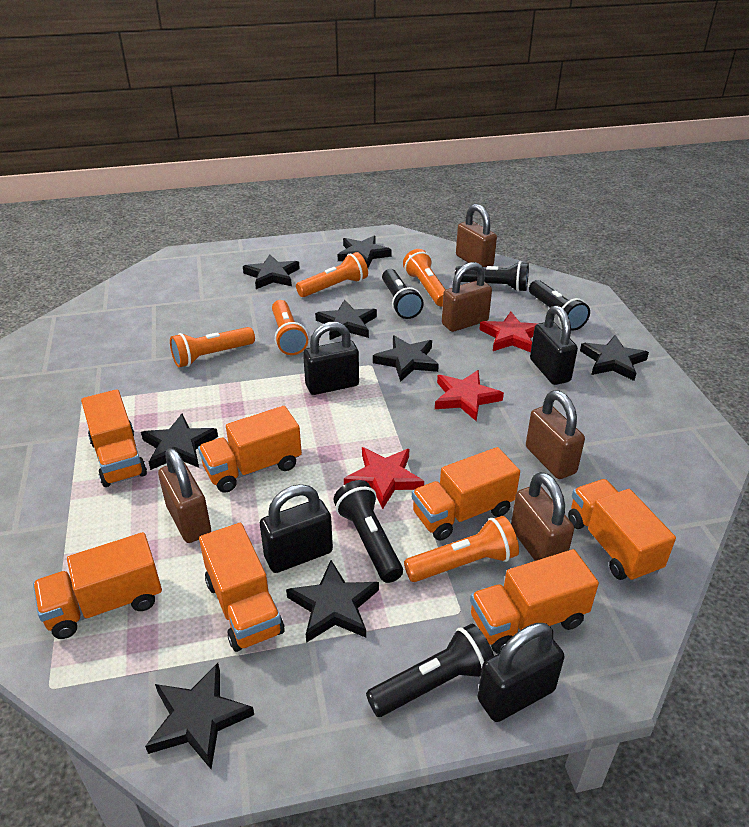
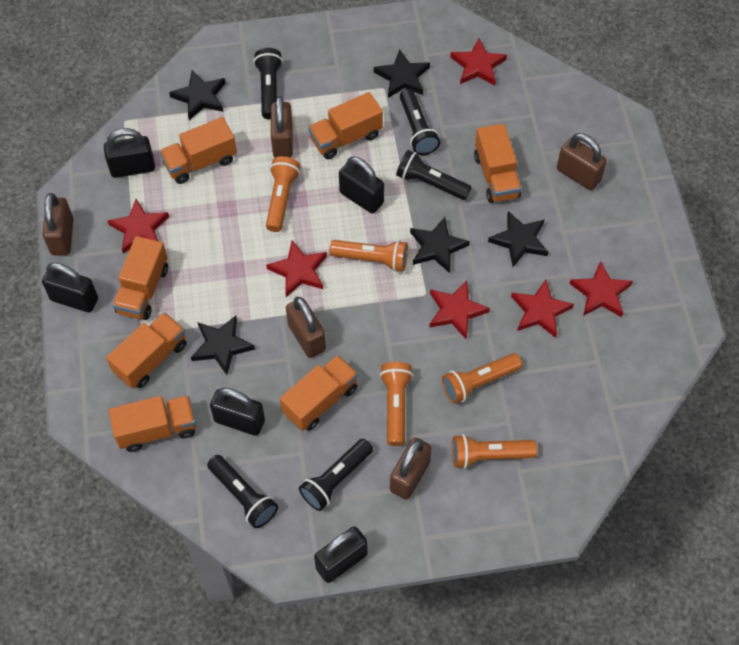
black padlock: [260,484,333,573] [303,322,359,395] [478,623,564,722] [530,305,578,385] = 4 -> [42,263,98,313] [104,128,155,178] [210,388,265,436] [314,526,368,583] [339,157,384,214] = 5
black star: [141,414,218,470] [145,663,254,769] [243,254,300,289] [286,560,379,643] [315,300,377,340] [338,235,392,268] [373,335,439,382] [580,335,649,381] = 8 -> [169,70,225,120] [191,316,255,375] [374,49,430,98] [410,217,470,273] [488,211,548,267] = 5
red star: [344,447,424,509] [435,370,504,421] [479,312,539,352] = 3 -> [108,199,169,254] [266,240,327,297] [429,280,490,339] [450,38,507,86] [511,280,574,338] [569,261,633,317] = 6

